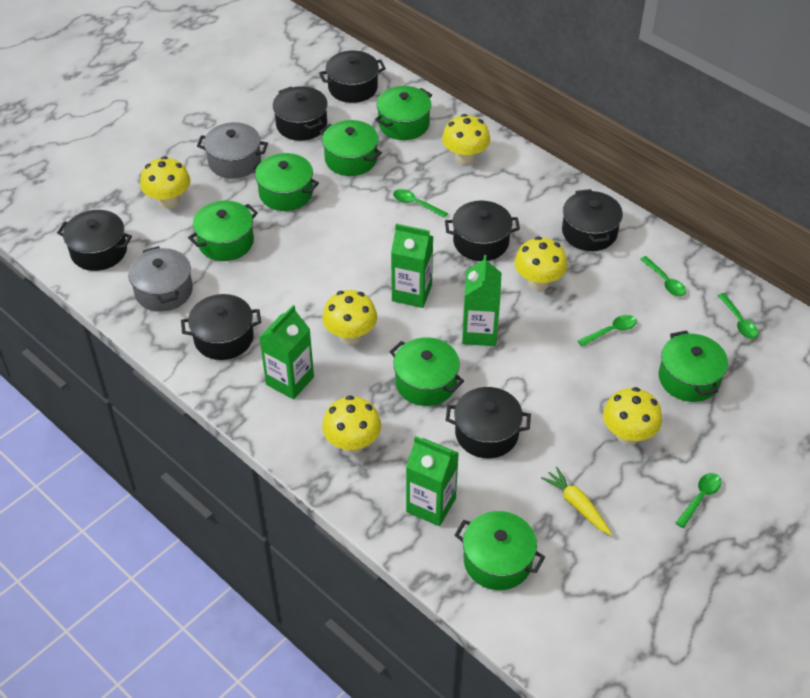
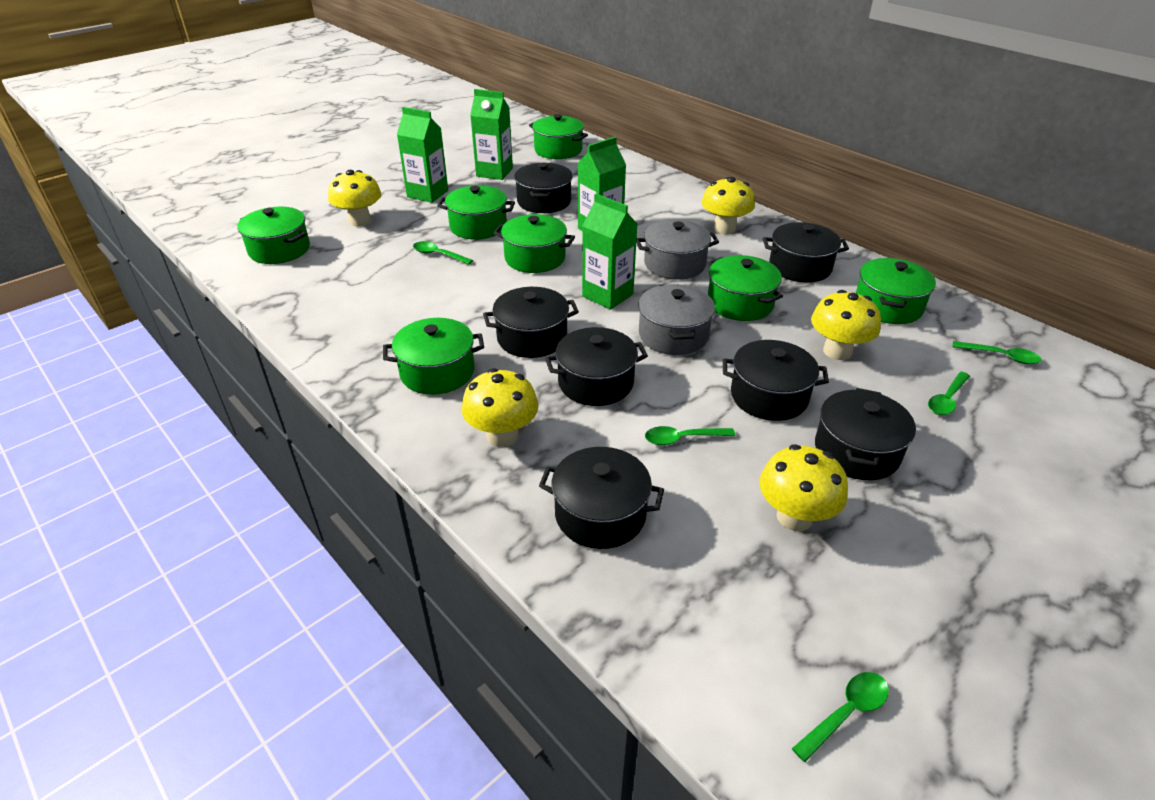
yellow carrot: [541,467,612,535] = 1 -> none = 0
yellow mushroom: [140,156,191,209] [322,290,377,345] [322,395,381,454] [442,114,490,165] [514,236,567,291] [603,387,662,445] = 6 -> [328,170,382,226] [462,368,539,447] [701,177,755,234] [760,444,848,531] [811,290,881,360] = 5

